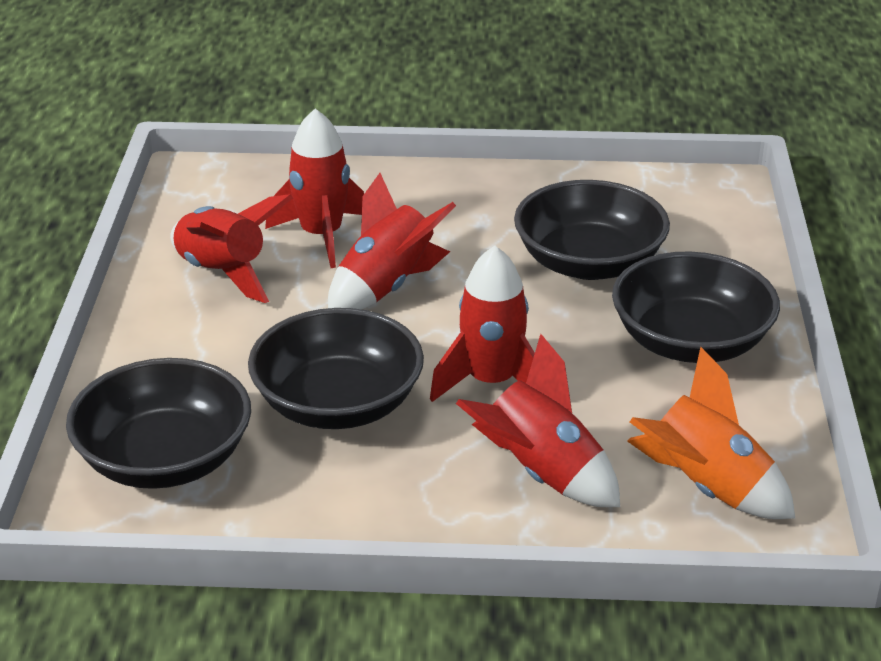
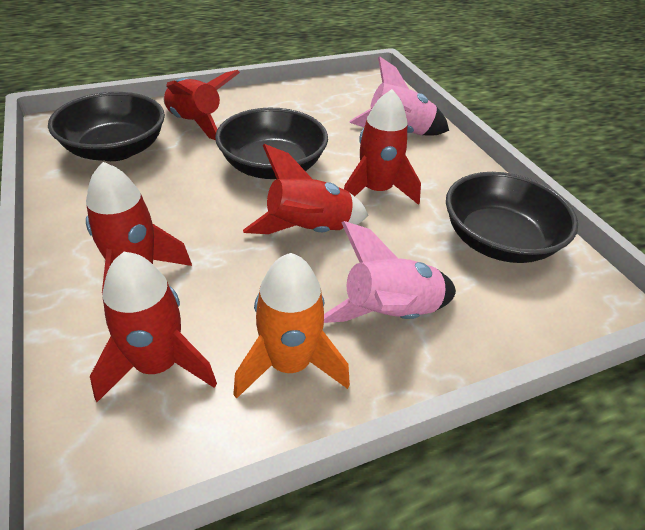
black bowl: [66,358,251,489] [248,308,424,429] [514,180,670,280] [612,251,780,363] = 4 -> [48,92,165,161] [215,108,328,179] [446,172,578,263] = 3
pink rocket: none = 0 -> [324,221,456,323] [350,56,449,136] = 2

